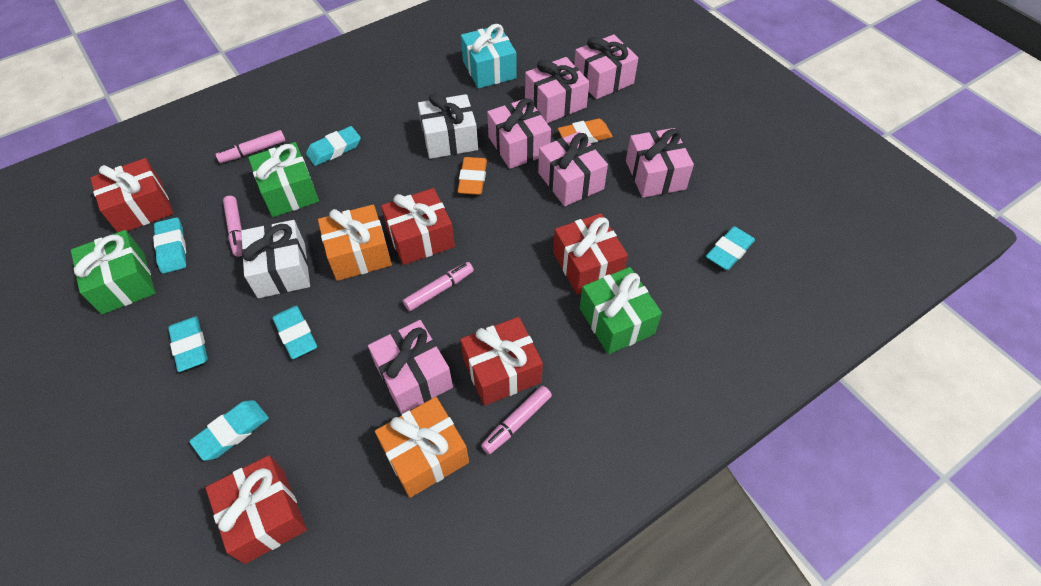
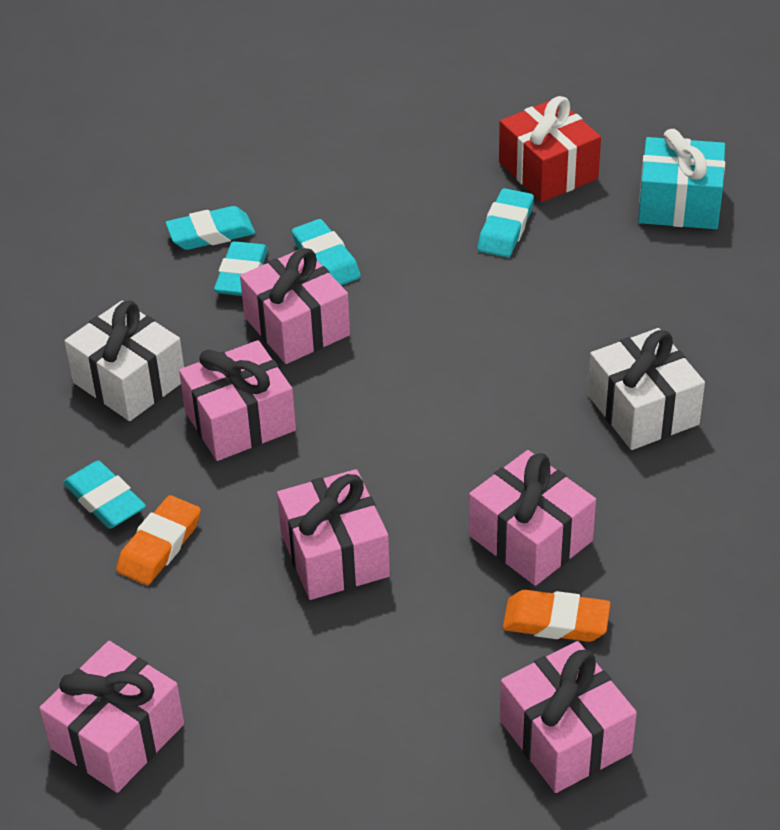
green gift: [71,230,155,314] [248,142,319,217] [580,267,662,354] = 3 -> none = 0
orange gift: [318,204,392,281] [375,397,469,498] = 2 -> none = 0
pink marker: [215,130,285,163] [223,196,242,257] [403,262,474,311] [481,386,552,454] = 4 -> none = 0
red gift: [90,158,173,233] [205,455,307,564] [381,188,455,265] [460,317,543,406] [553,213,628,294] = 5 -> [499,96,601,202] = 1
turquoise eraser: [153,217,186,274] [168,316,208,372] [189,400,269,461] [272,306,317,359] [306,126,361,166] [706,226,755,270] = 6 -> [63,461,146,529] [165,206,255,250] [214,241,268,296] [292,219,361,285] [477,188,534,257] = 5

